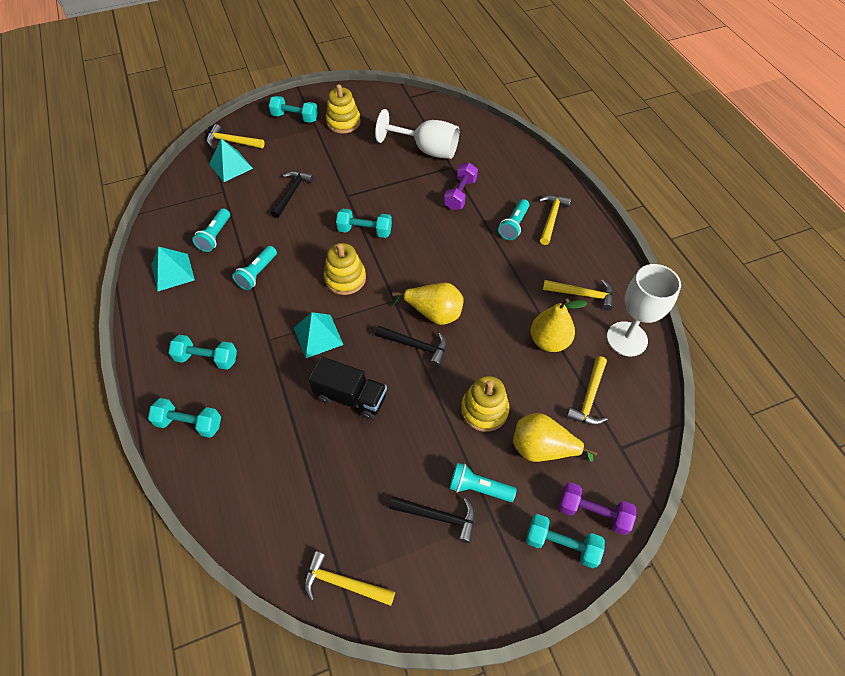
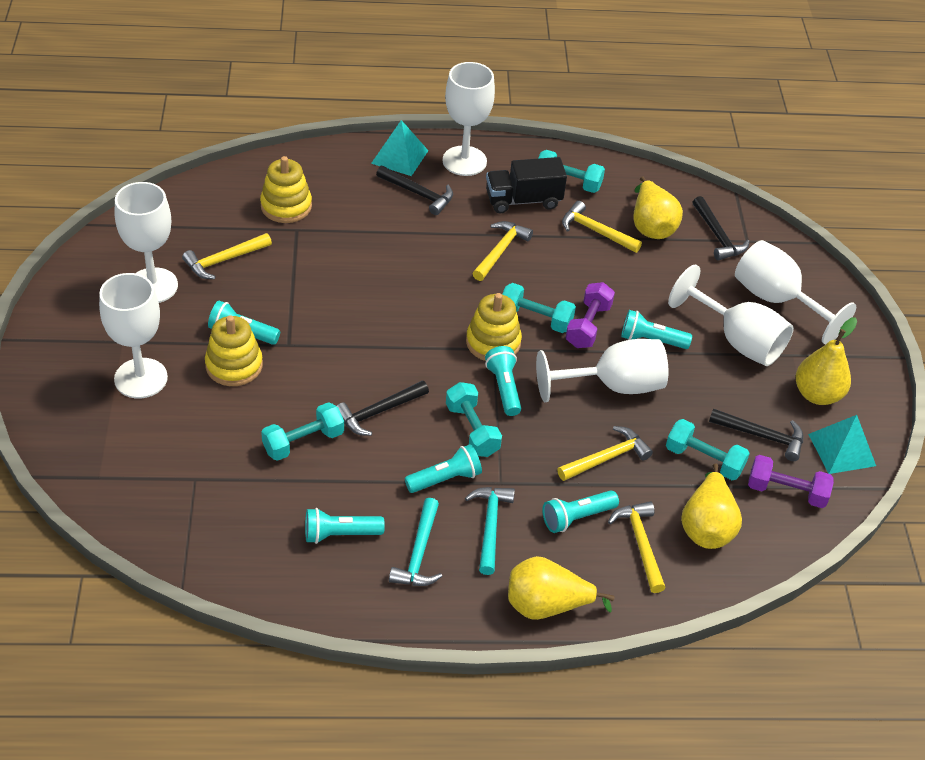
black hammer: [271,171,314,218] [375,326,447,367] [389,496,475,543] = 3 -> [337,381,429,436] [376,166,453,215] [693,196,750,261] [709,409,803,461] = 4
turquoise flashlight: [192,208,230,252] [232,246,277,290] [449,463,517,502] [498,199,529,240] = 4 -> [208,300,280,345] [305,508,385,544] [405,444,482,493] [485,346,521,416] [542,490,619,533] [621,310,692,349] = 6
turquoise hammer: none = 0 -> [389,498,442,586] [465,487,515,575] = 2
turquoise pyramid: [151,246,195,292] [209,138,253,182] [294,312,343,358] = 3 -> [371,120,428,176] [808,415,876,474] = 2
white goblet: [375,109,459,159] [607,264,681,356] = 2 -> [99,273,168,399] [115,182,178,303] [443,62,495,176] [536,339,668,402] [668,265,794,366] [735,240,856,344] = 6
yellow pear: [392,283,464,325] [513,413,597,462] [531,299,587,352] = 3 -> [508,556,615,620] [633,176,683,239] [681,464,742,549] [795,317,857,405] = 4

